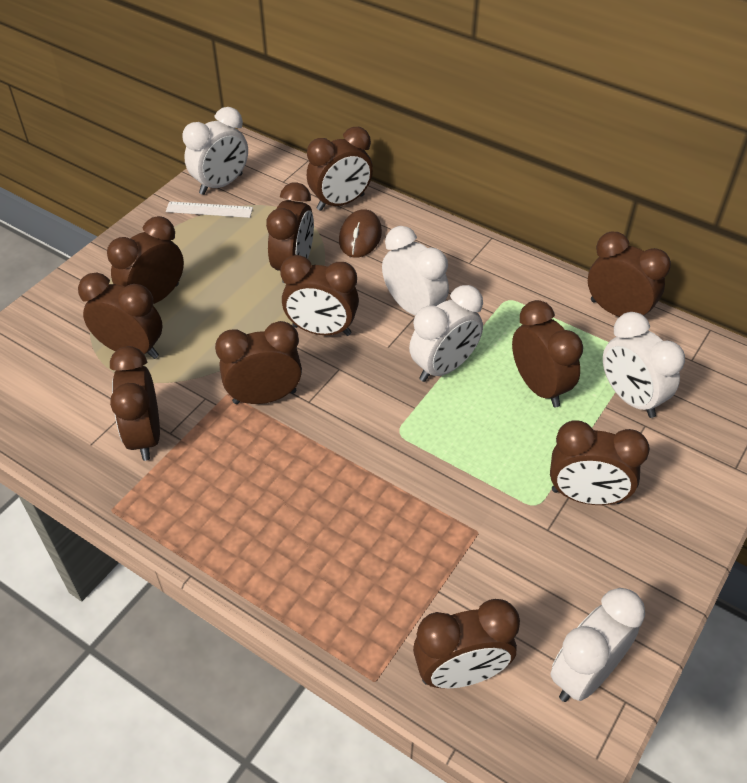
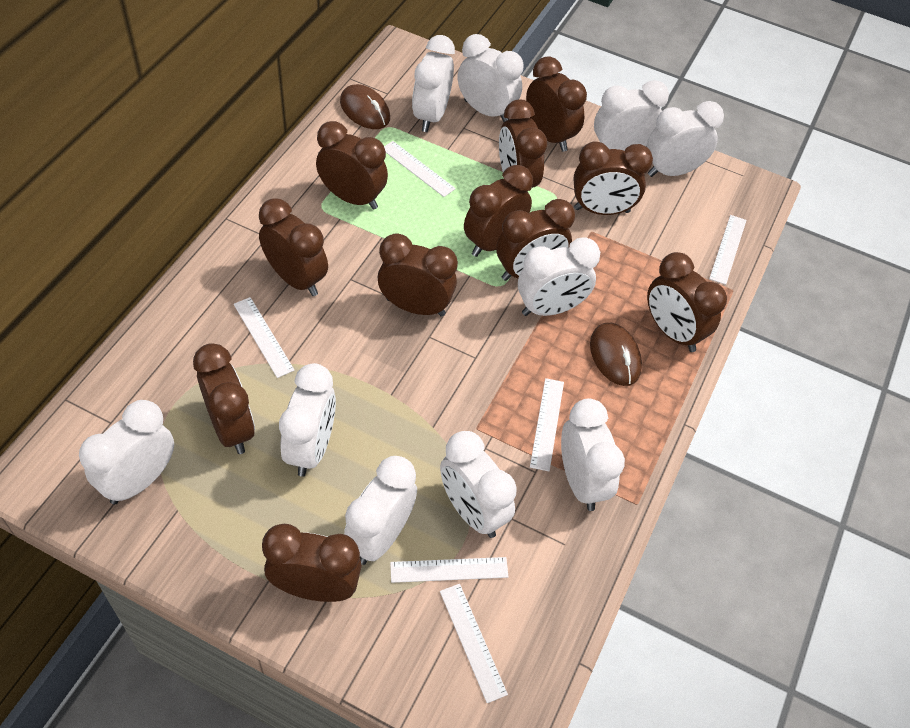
brown mouse: [339,209,382,258] = 1 -> [340,84,390,129] [590,323,642,386] = 2
white clock: [183,107,248,195] [382,226,449,315] [409,285,483,382] [550,588,645,702] [603,312,685,418] = 5 -> [79,400,174,504] [279,363,336,477] [344,456,417,565] [412,35,455,132] [440,431,517,538] [458,34,524,122] [518,237,600,316] [561,398,625,511] [594,80,669,151] [647,101,724,177] = 10
white ruler: [166,201,253,218] = 1 -> [234,297,295,378] [384,141,456,197] [390,557,508,583] [440,584,508,703] [530,378,564,471] [709,215,747,285] = 6

